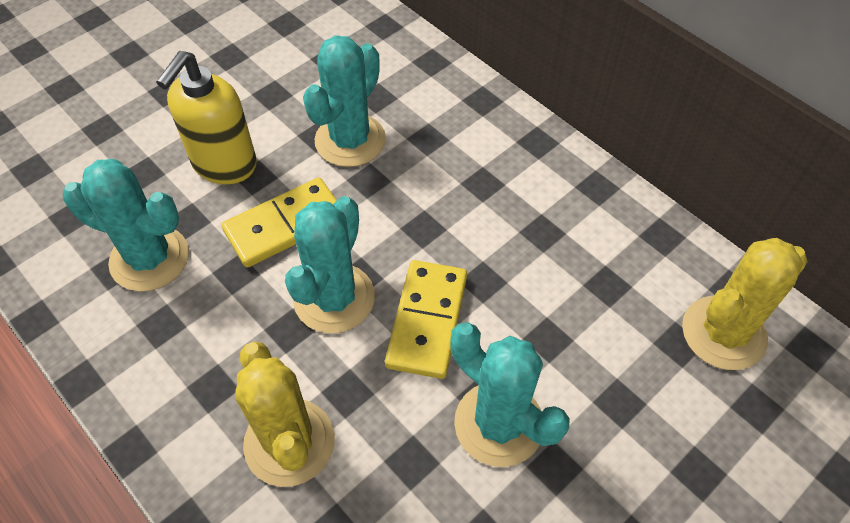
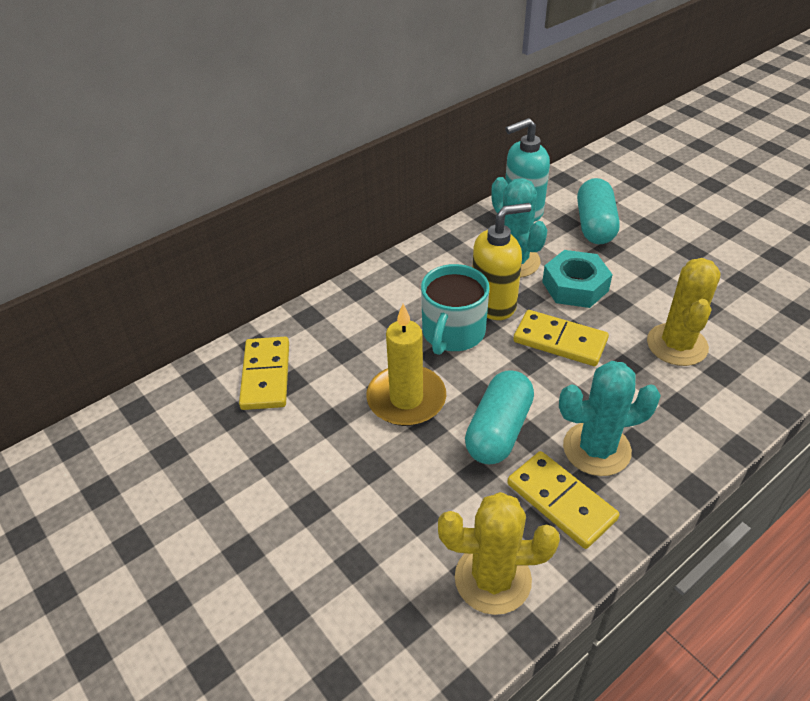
turquoise cactus: [63,159,189,292] [285,196,375,333] [303,35,386,167] [450,322,570,467] = 4 -> [491,177,547,278] [559,361,661,476] = 2
turquoise capsule: none = 0 -> [465,370,534,464] [577,178,620,244] = 2
turquoise mug: none = 0 -> [421,264,489,355] = 1
turquoise nut: none = 0 -> [542,250,613,308] = 1
turquoise soap dispenser: none = 0 -> [505,118,550,222] = 1
yellow candle: none = 0 -> [366,304,446,426] = 1
yellow domino: [222,177,337,268] [385,260,467,379] = 2 -> [239,337,289,410] [507,451,619,549] [513,310,609,366] = 3

